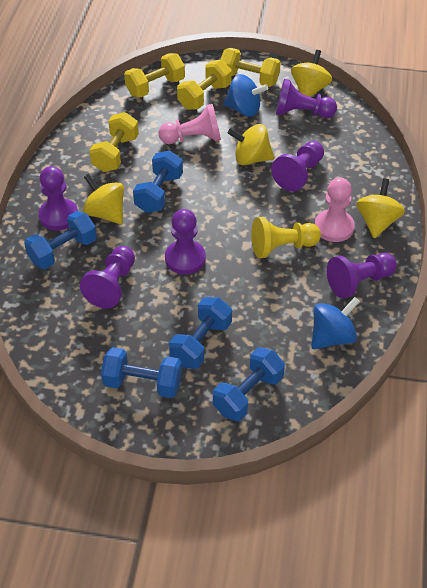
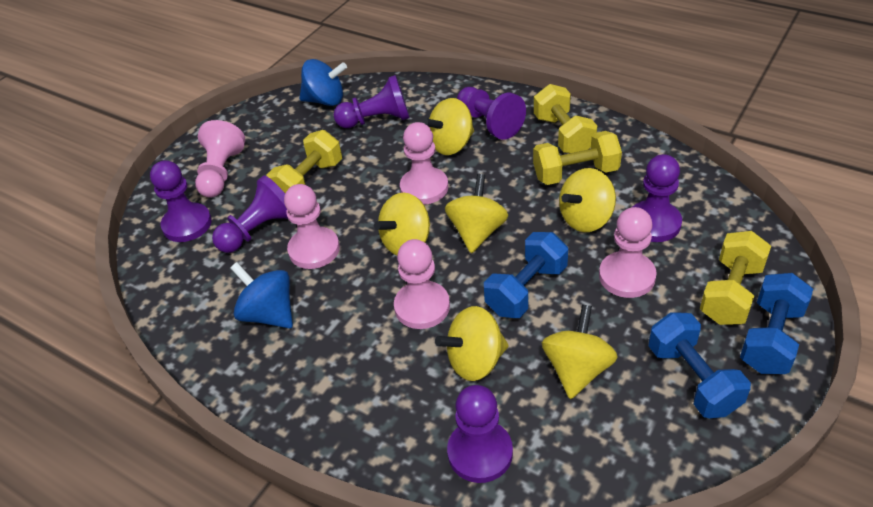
blue dumbbell: [24,211,97,269] [101,347,182,398] [133,150,183,213] [169,297,232,369] [213,347,285,421] = 5 -> [484,232,568,318] [649,312,751,418] [740,273,813,374] = 3
pink pawn: [159,104,221,144] [315,177,355,242] = 2 -> [195,120,245,198] [284,184,340,269] [394,239,450,329] [400,122,448,204] [599,207,656,298] = 5
yellow pawn: [251,217,321,258] = 1 -> none = 0
yellow spinning top: [83,173,124,224] [228,124,275,165] [291,50,332,97] [356,178,405,238] = 4 -> [374,192,430,256] [423,98,474,155] [435,306,509,381] [445,174,508,253] [542,304,618,399] [559,168,616,232] = 6

